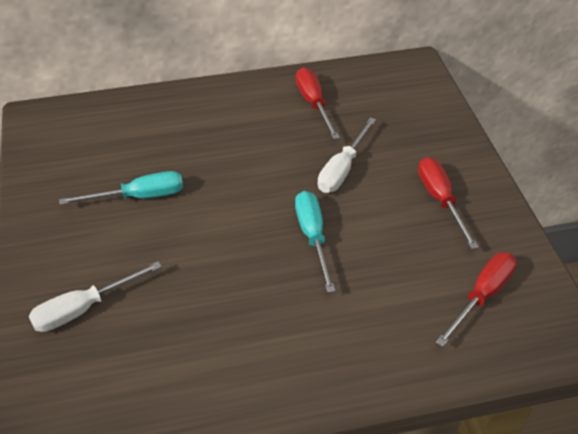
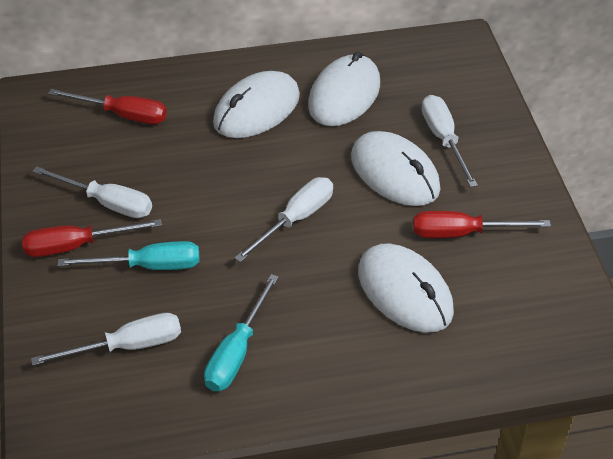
white mouse: none = 0 -> [213,71,300,138] [308,51,380,126] [351,131,441,206] [358,243,454,332] = 4
white screwdriver: [29,261,162,332] [318,117,376,193] = 2 -> [31,313,181,366] [32,166,152,218] [234,177,333,263] [422,95,478,187] = 4

